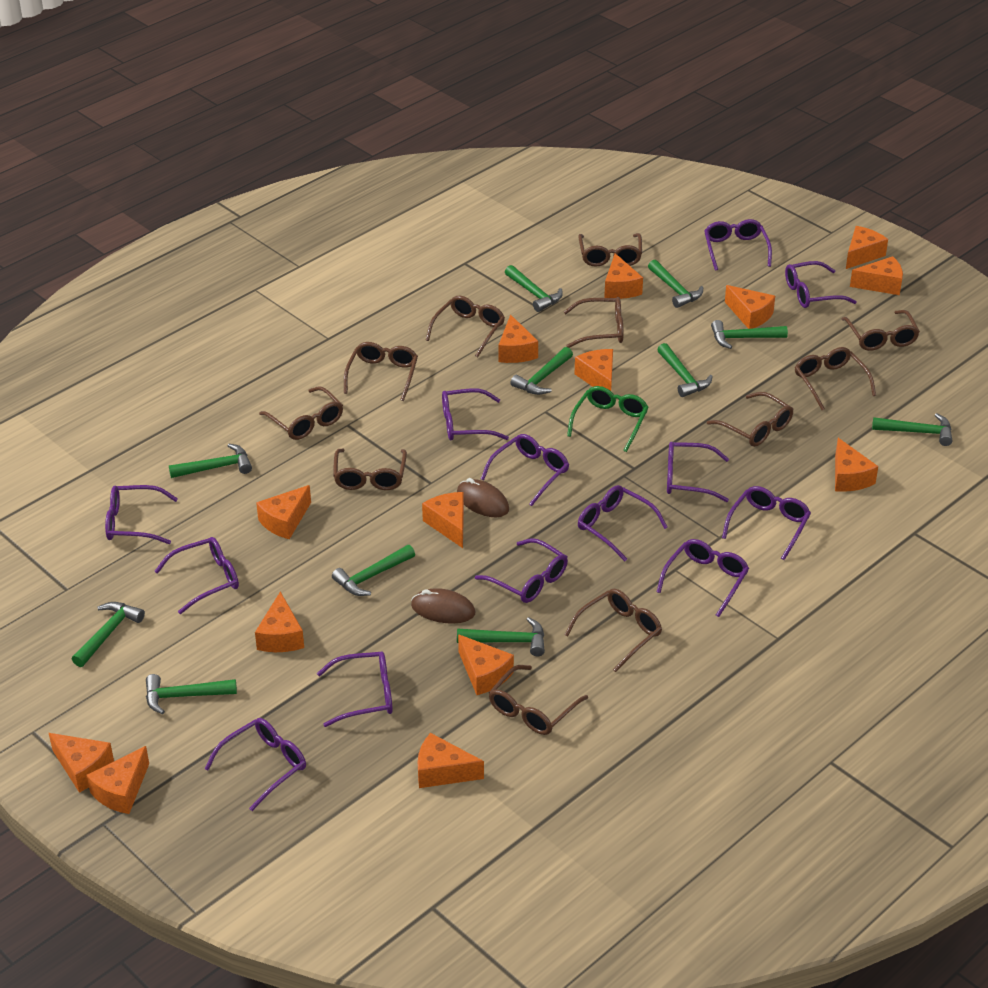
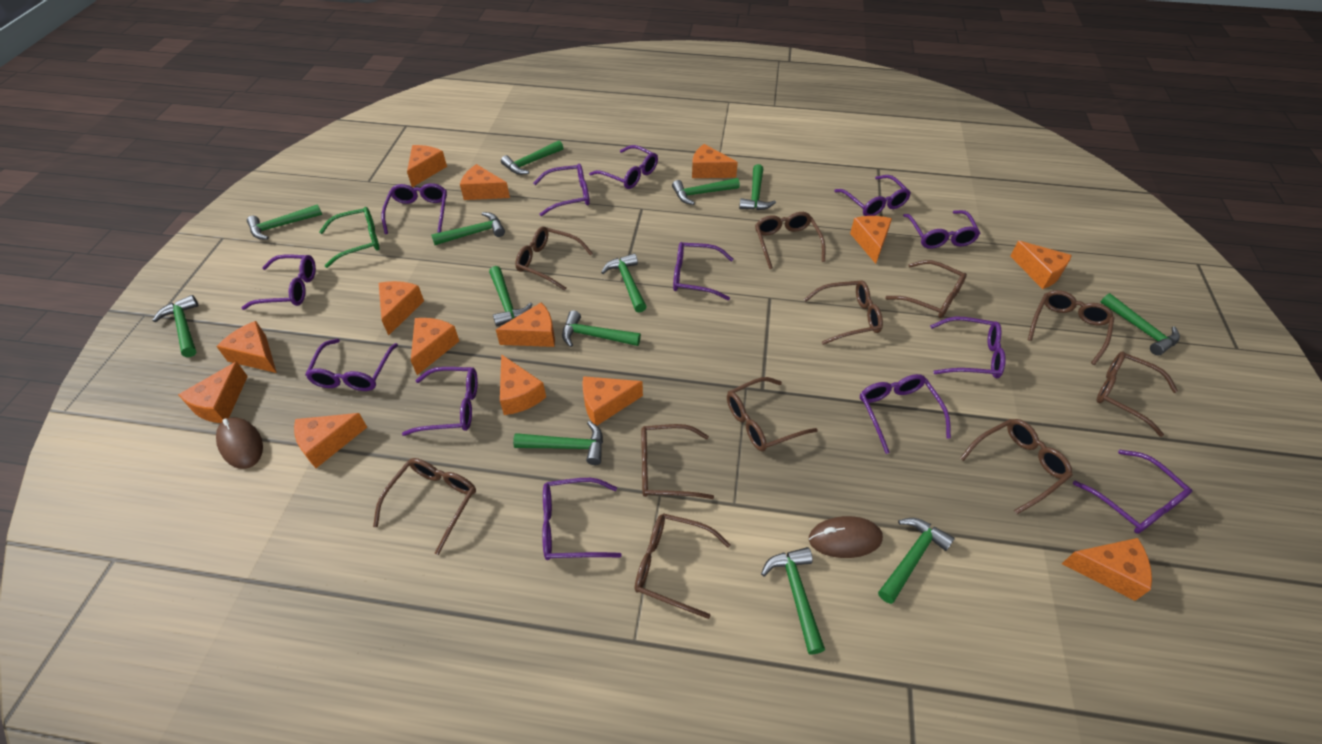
green hammer: [72,602,145,667] [146,674,237,714] [169,444,252,478] [332,545,415,596] [457,617,545,656] [505,265,563,312] [510,347,573,395] [648,260,703,308] [657,343,713,397] [711,320,788,349] [872,413,953,446] = 11 -> [152,295,199,357] [247,204,322,240] [431,212,505,245] [489,266,533,326] [501,141,563,175] [513,421,603,465] [562,310,641,347] [601,253,647,312] [672,178,740,205] [739,164,776,210] [761,547,825,655] [878,518,955,604] [1100,293,1180,355] = 13

